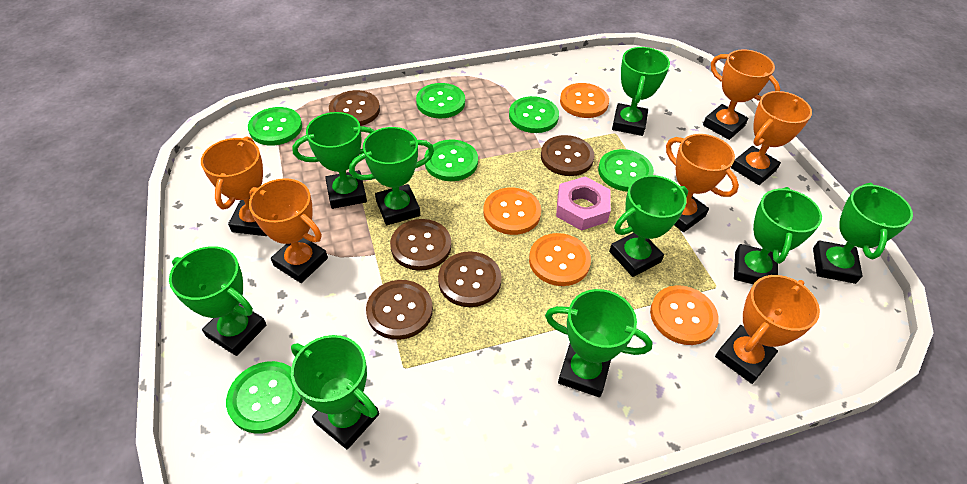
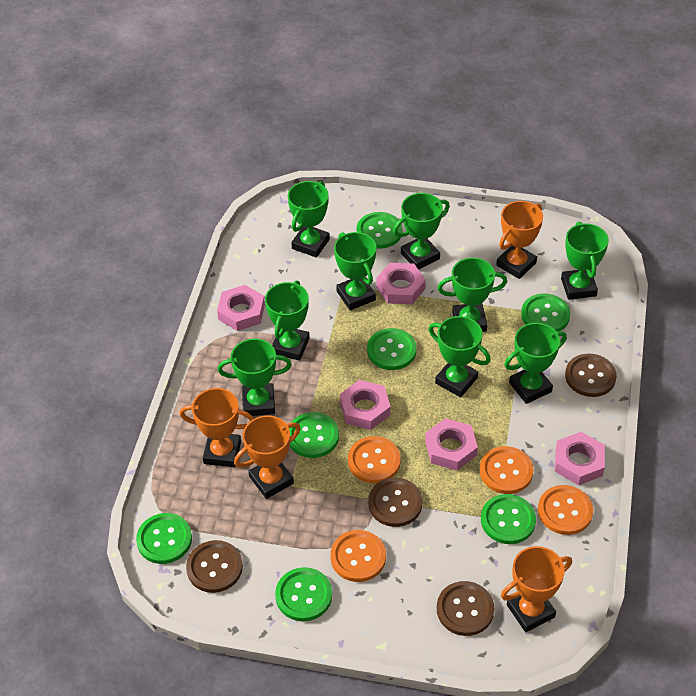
brown button: [329,90,380,126] [366,280,433,340] [390,219,451,271] [438,251,502,307] [541,135,594,176] = 5 -> [186,540,243,593] [368,478,422,527] [437,581,494,636] [565,354,617,397] = 4
green button: [226,361,303,434] [248,107,302,146] [416,83,465,118] [424,140,478,181] [509,96,559,133] [598,149,654,192] = 6 -> [136,513,192,564] [275,567,332,621] [289,412,339,458] [357,212,402,249] [367,328,417,370] [481,494,536,544] [521,294,570,332] = 7
orange trophy: [201,136,267,236] [249,178,328,283] [666,134,739,232] [703,50,780,140] [715,275,820,384] [731,91,812,185] = 6 -> [180,388,254,467] [234,415,301,499] [496,201,543,279] [501,546,572,632] = 4
pink nut: [556,176,611,231] = 1 -> [217,285,265,331] [340,380,391,430] [376,263,426,304] [425,418,478,470] [555,432,605,485] = 5

